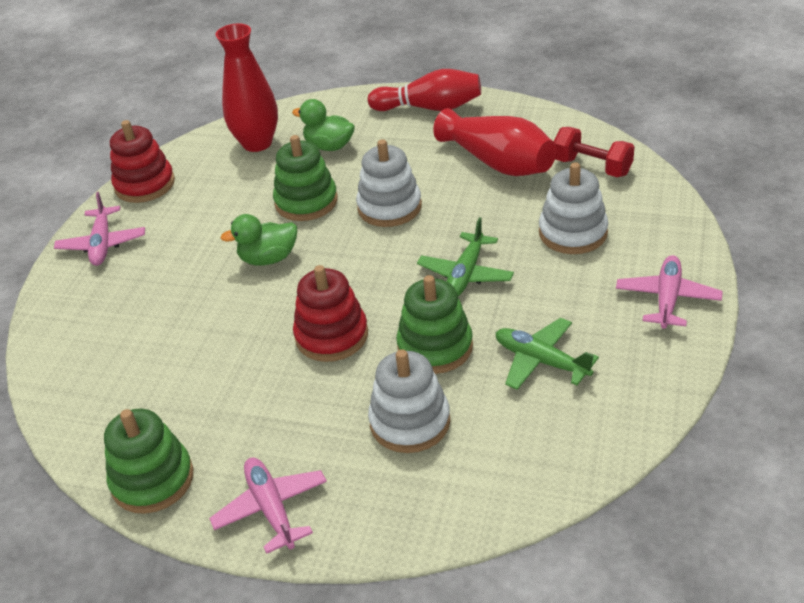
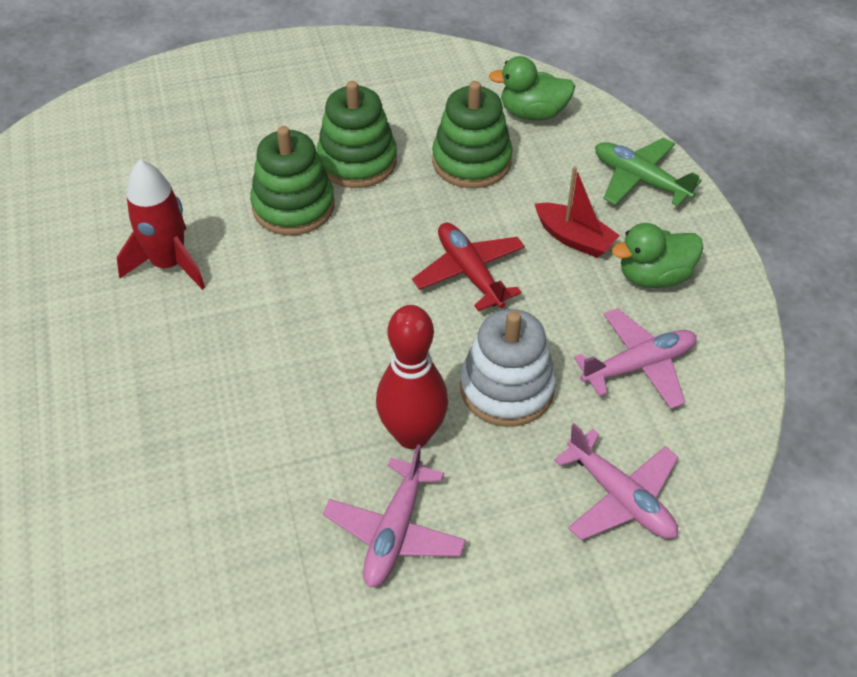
green plane: [417,217,514,296] [496,318,599,390] = 2 -> [595,138,702,206] = 1
red boat: none = 0 -> [535,166,620,258] = 1
red dumbbell: [554,127,634,177] = 1 -> none = 0
red plane: none = 0 -> [412,223,525,311] = 1
red rocket: none = 0 -> [117,160,205,289] = 1
red stacking toy: [110,120,175,203] [293,265,368,362] = 2 -> none = 0
red vase: [216,23,278,152] [433,108,556,176] = 2 -> none = 0
white stacking toy: [356,139,422,227] [368,349,451,453] [539,162,608,254] = 3 -> [460,309,556,427] = 1

